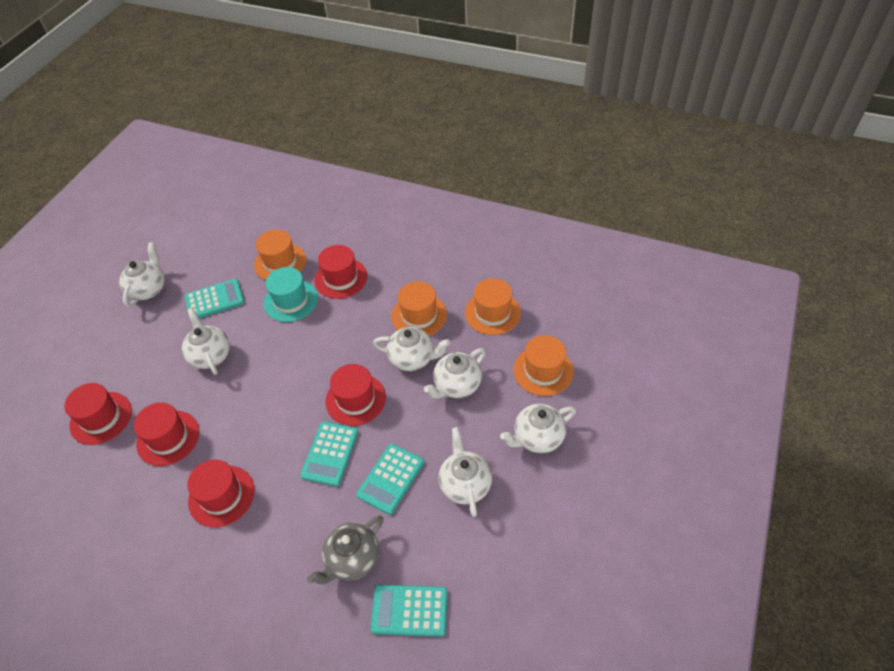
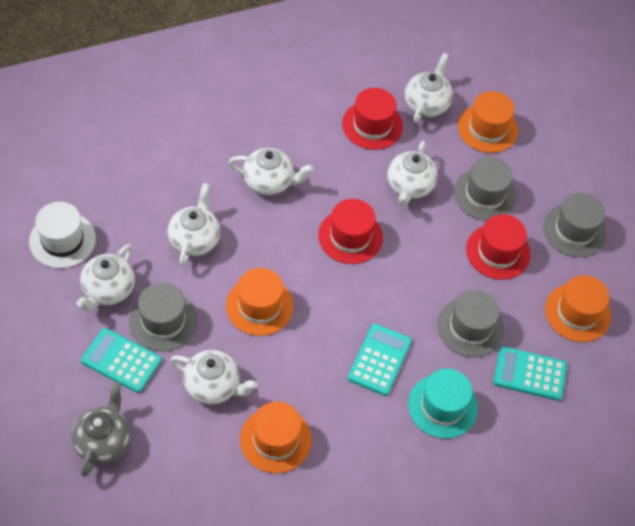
grey hat: none = 0 -> [129,283,198,351] [437,290,504,357] [454,157,516,220] [543,193,607,257] = 4
red hat: [65,383,132,445] [134,402,200,466] [187,460,254,527] [314,245,367,299] [325,364,386,426] = 5 -> [318,199,383,264] [342,88,403,150] [466,214,531,280] = 3
turquoise calculator: [185,279,244,318] [300,422,359,486] [356,444,424,515] [370,585,448,637] = 4 -> [81,328,162,393] [348,323,412,396] [493,346,567,401] = 3
white hat: none = 0 -> [29,202,96,268] = 1

